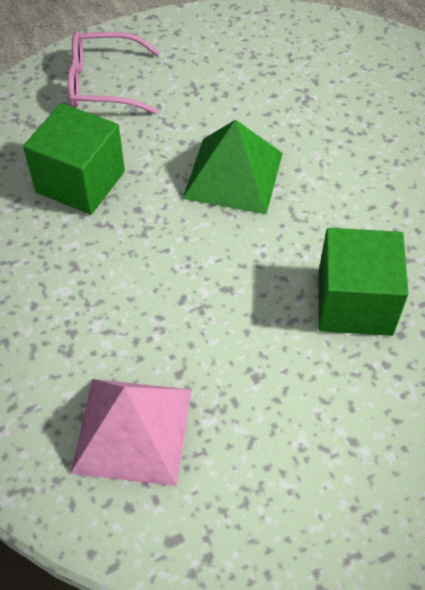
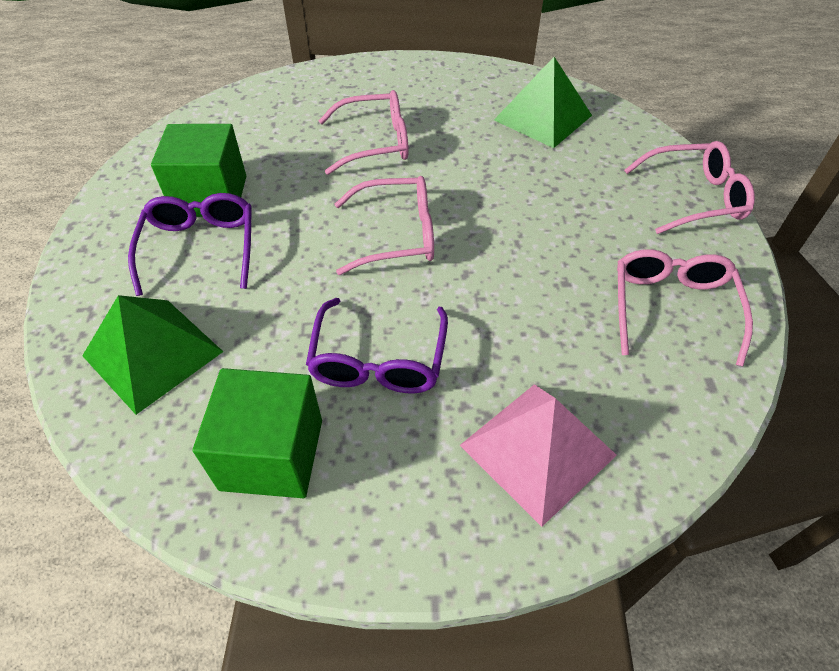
green pyramid: [183,119,283,214] = 1 -> [82,295,223,415] [494,57,592,148] = 2
pink glasses: [67,31,160,114] = 1 -> [318,90,409,175] [335,176,434,275] [617,249,753,366] [624,141,755,234] = 4
purple glasses: none = 0 -> [128,193,252,296] [306,298,448,393] = 2

